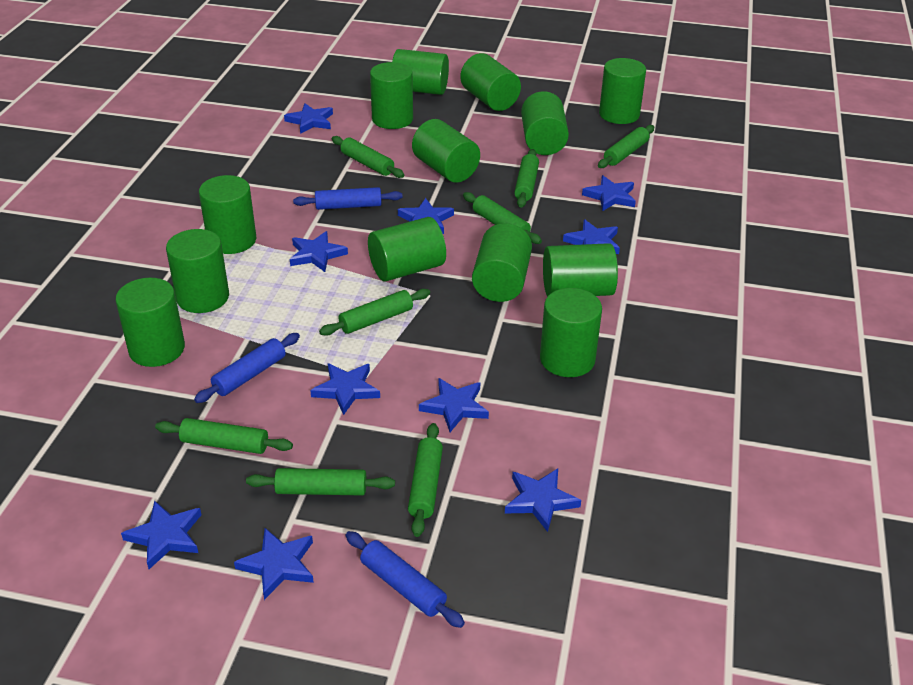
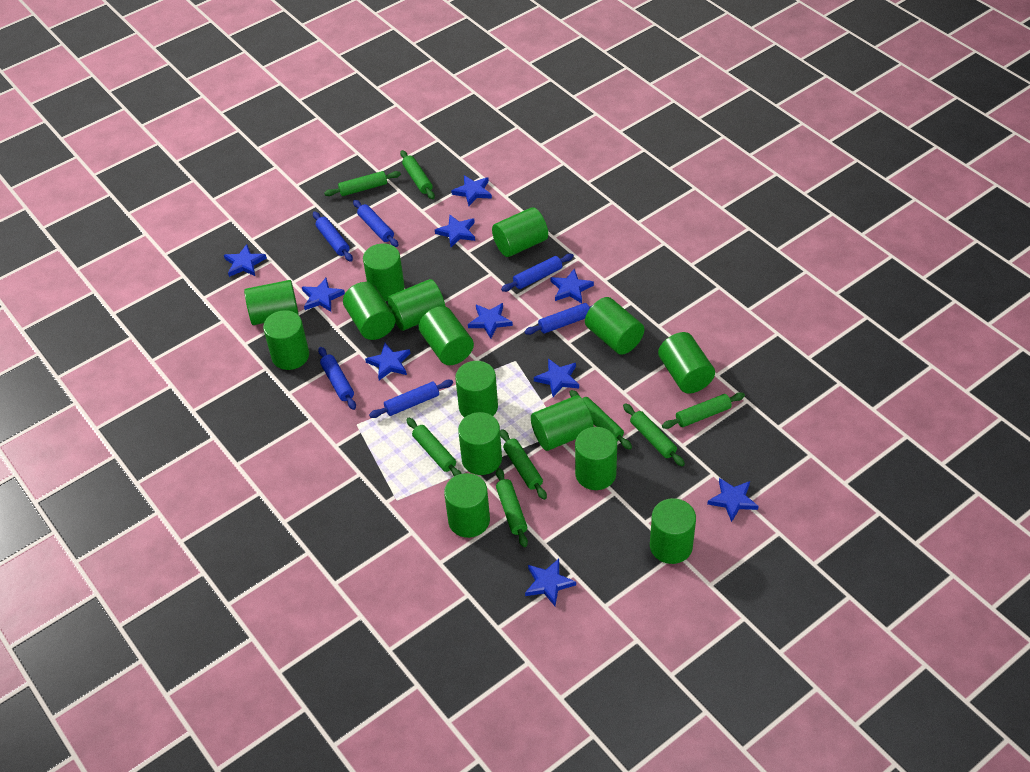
blue rolling pin: [194,333,300,403] [293,187,403,210] [346,531,465,628] = 3 -> [313,211,353,262] [318,347,356,410] [353,200,399,247] [369,380,453,418] [501,254,574,292] [524,303,591,335] = 6
green cylinder: [115,278,185,367] [166,229,229,313] [199,175,256,254] [368,217,446,282] [370,62,413,129] [392,49,449,95] [412,119,480,183] [460,53,521,111] [472,223,532,302] [521,91,569,155] [540,288,602,377] [543,243,618,297] [599,58,646,124] = 13 -> [244,280,299,325] [263,310,309,370] [343,282,395,340] [363,243,405,301] [387,279,445,331] [418,306,474,365] [444,473,490,538] [455,361,498,418] [458,412,502,475] [492,207,548,257] [531,395,594,451] [575,427,617,490] [585,297,644,355] [650,498,696,564] [658,332,715,393] = 15

